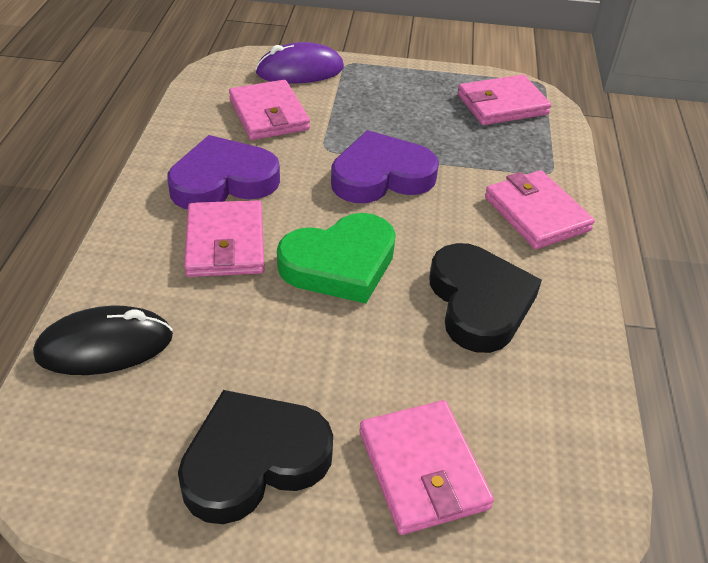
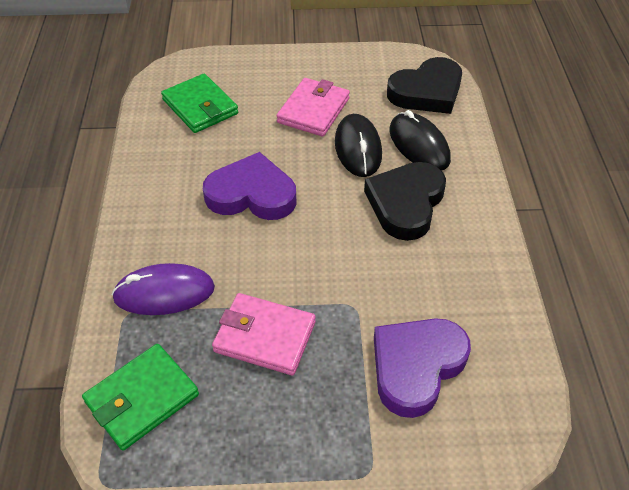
black mouse: [33,306,173,375] = 1 -> [335,114,382,177] [389,110,451,170] = 2
green heart: [277,213,396,304] = 1 -> none = 0
green wallet: none = 0 -> [82,344,199,450] [161,74,238,133] = 2
pink wallet: [184,200,264,277] [229,80,310,140] [359,400,494,535] [458,75,552,125] [485,170,595,249] = 5 -> [212,293,316,375] [277,78,350,137] = 2

